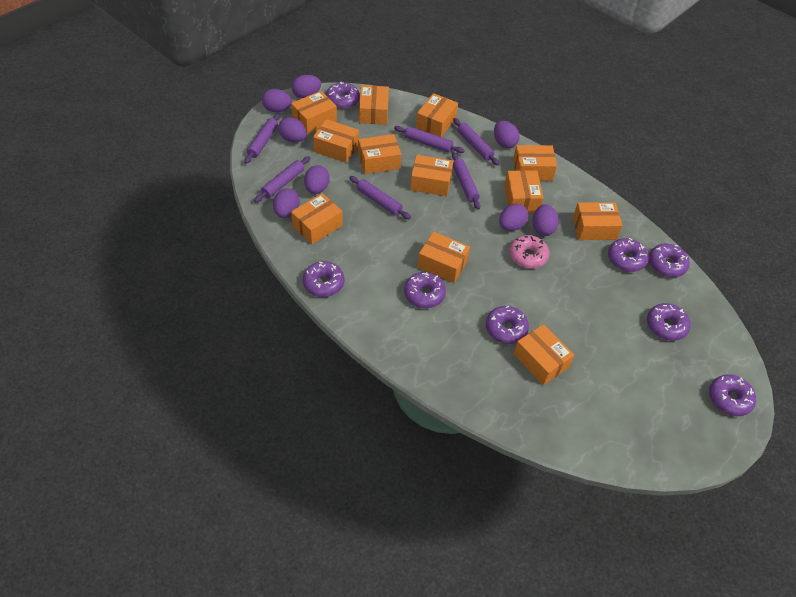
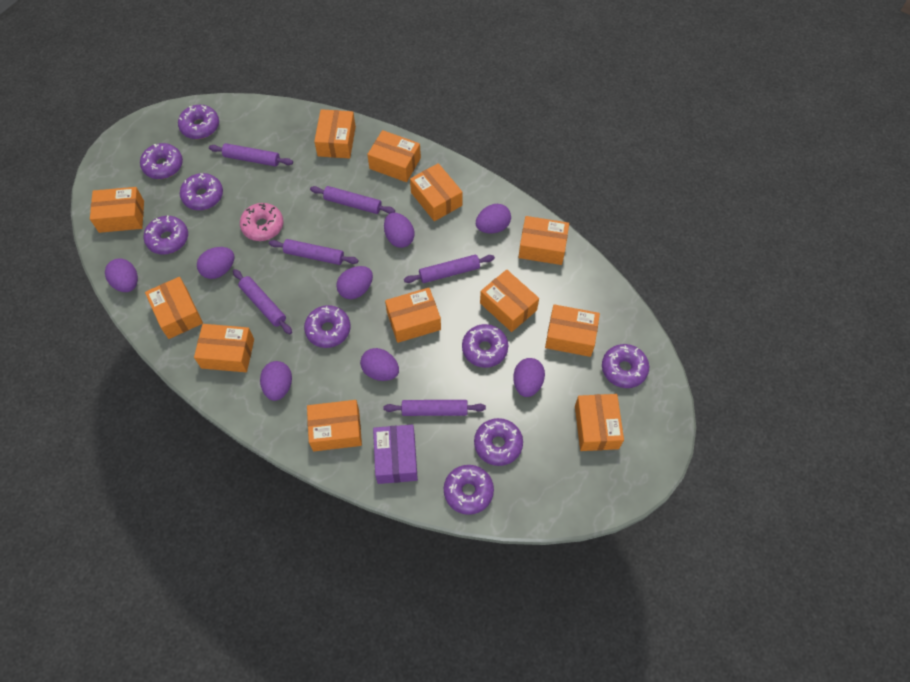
purple box: none = 0 -> [373,425,418,484] = 1
purple donut: [303,261,345,297] [326,82,360,109] [404,272,446,308] [486,306,529,344] [608,238,649,272] [647,303,691,341] [649,243,690,277] [709,374,756,416] = 8 -> [140,143,183,179] [144,215,188,255] [178,105,219,139] [180,173,223,210] [304,305,350,348] [444,465,494,515] [462,324,508,368] [474,418,523,466] [602,344,649,388] = 9

